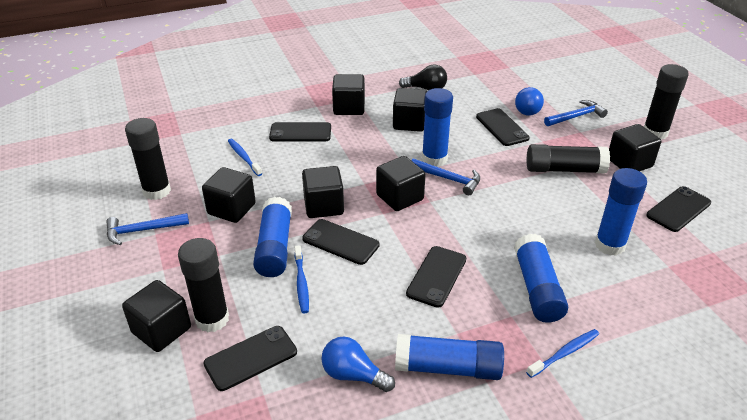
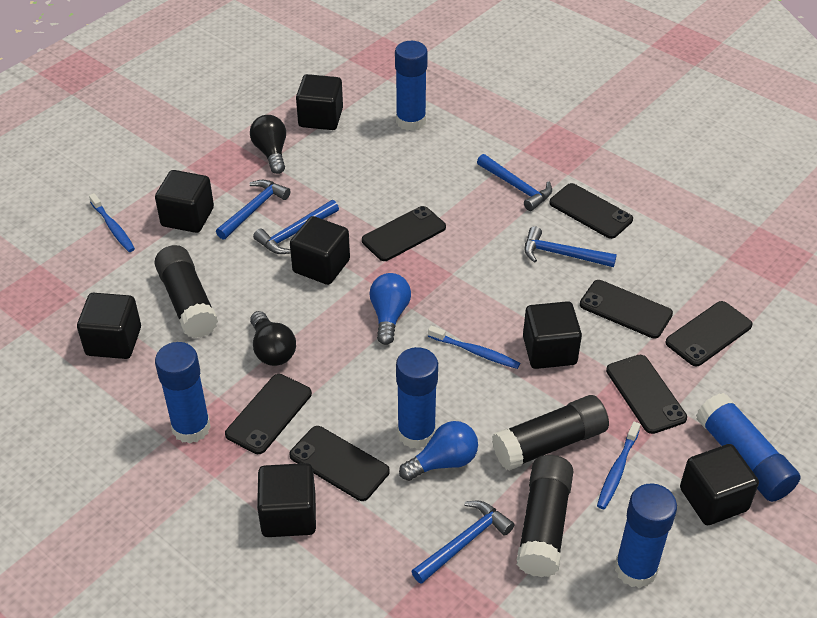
black glue stick: [125,118,171,200] [178,238,229,332] [527,144,610,173] [644,64,689,140] = 4 -> [155,245,218,338] [492,395,609,471] [517,455,574,577] = 3
black light bulb: [399,64,447,90] = 1 -> [250,115,286,174] [250,311,296,366] = 2
black phone: [204,326,297,391] [269,122,331,142] [302,219,380,265] [406,246,466,308] [476,108,529,146] [646,186,711,232] = 6 -> [225,374,312,454] [289,426,390,501] [362,206,446,261] [549,183,633,239] [580,280,673,339] [606,355,687,434] [665,301,753,366] = 7
blue hammer: [106,213,189,245] [411,159,480,195] [544,100,608,126] = 3 -> [216,180,291,240] [253,200,339,254] [412,501,514,584] [477,154,552,211] [525,226,617,267] = 5

